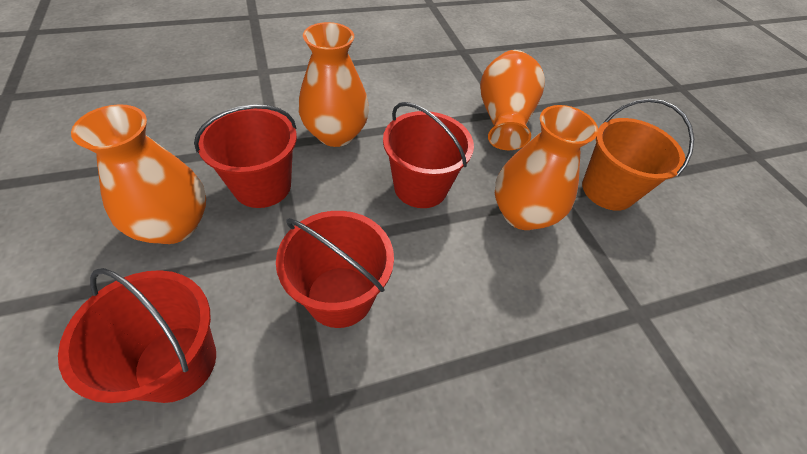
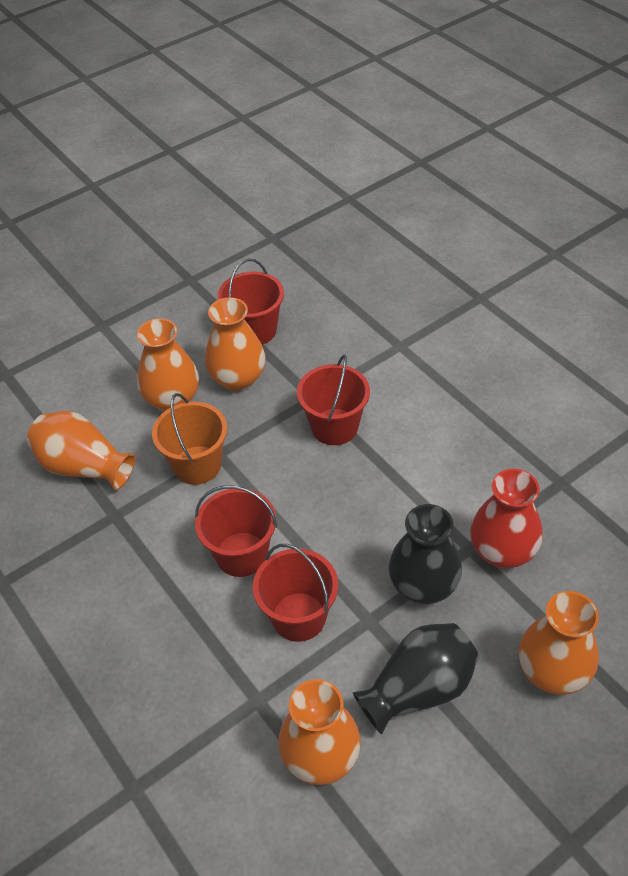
black vase: none = 0 -> [353,623,479,734] [389,504,462,604] = 2
orange vase: [71,104,206,244] [299,22,369,147] [480,50,545,150] [495,105,598,230] = 4 -> [27,411,135,490] [137,318,199,411] [205,297,265,391] [278,679,361,785] [519,591,599,695] = 5
red vase: none = 0 -> [470,469,543,568] = 1

